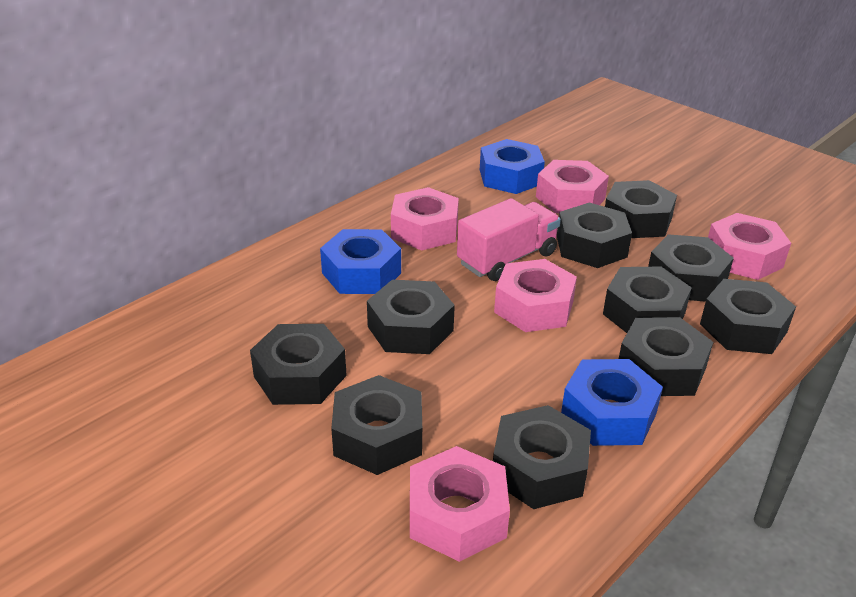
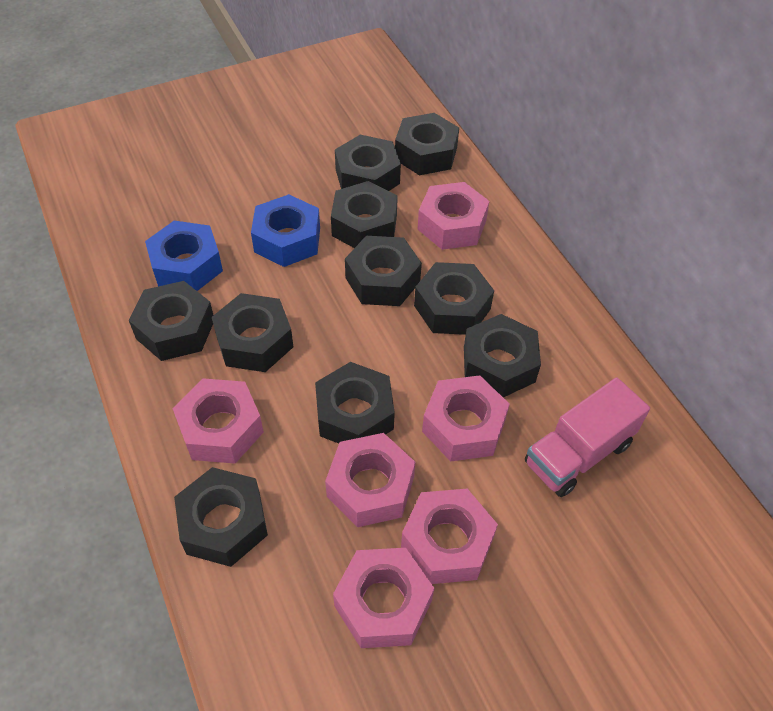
blue nut: [320,229,401,294] [480,139,545,194] [561,359,663,446] = 3 -> [145,221,223,291] [251,194,320,267] = 2
pink nut: [391,187,459,251] [410,446,510,562] [494,259,577,332] [536,160,609,213] [708,213,791,280] = 5 -> [172,378,264,464] [325,433,415,527] [333,548,434,648] [401,488,498,584] [417,182,489,250] [422,375,510,462] = 6

